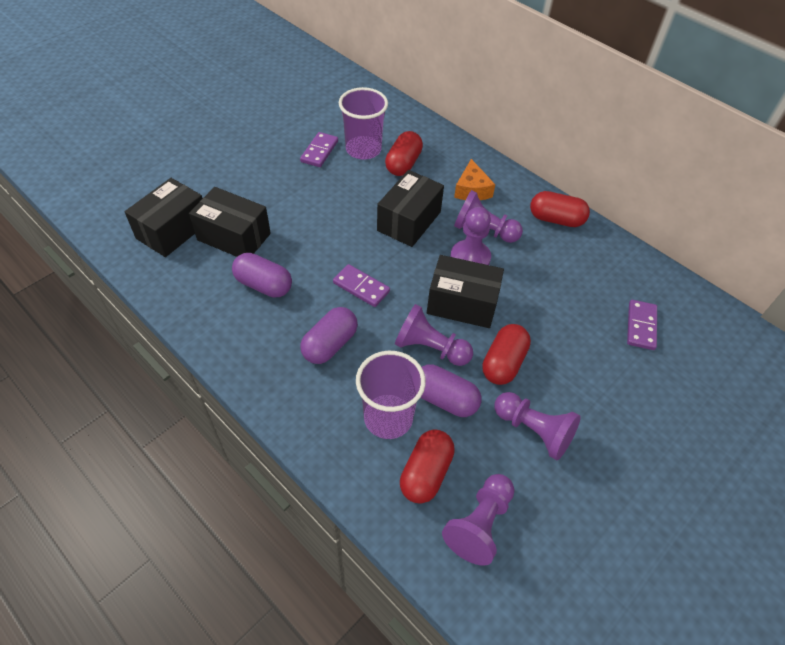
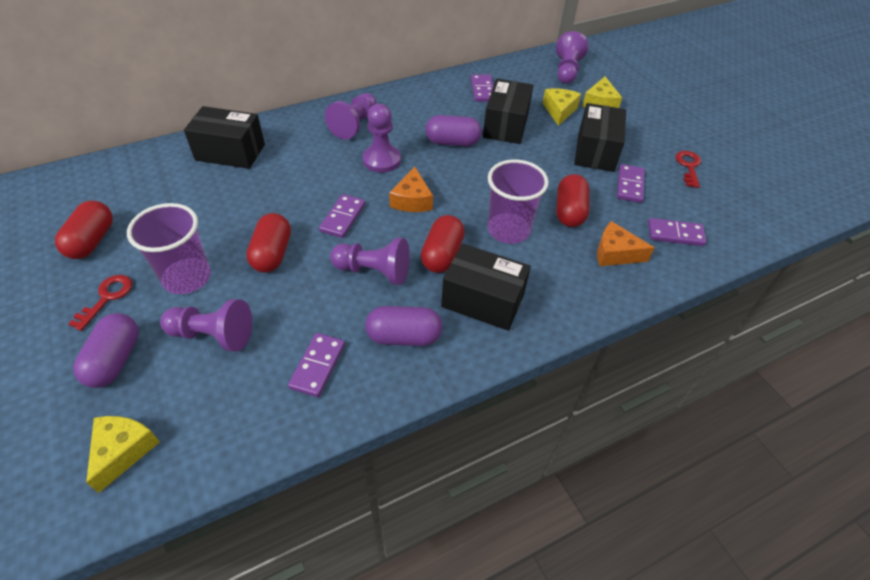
orange cheese: [454,159,495,200] = 1 -> [389,167,433,212] [597,221,655,266] = 2
purple domino: [300,132,338,167] [333,264,390,307] [627,300,657,350] = 3 -> [288,333,345,397] [319,194,365,238] [471,75,493,102] [617,164,645,203] [648,218,707,246] = 5
red key: none = 0 -> [68,275,132,331] [676,151,701,188] = 2
yellow cheese: none = 0 -> [86,416,160,493] [542,88,581,126] [582,77,622,108] = 3

